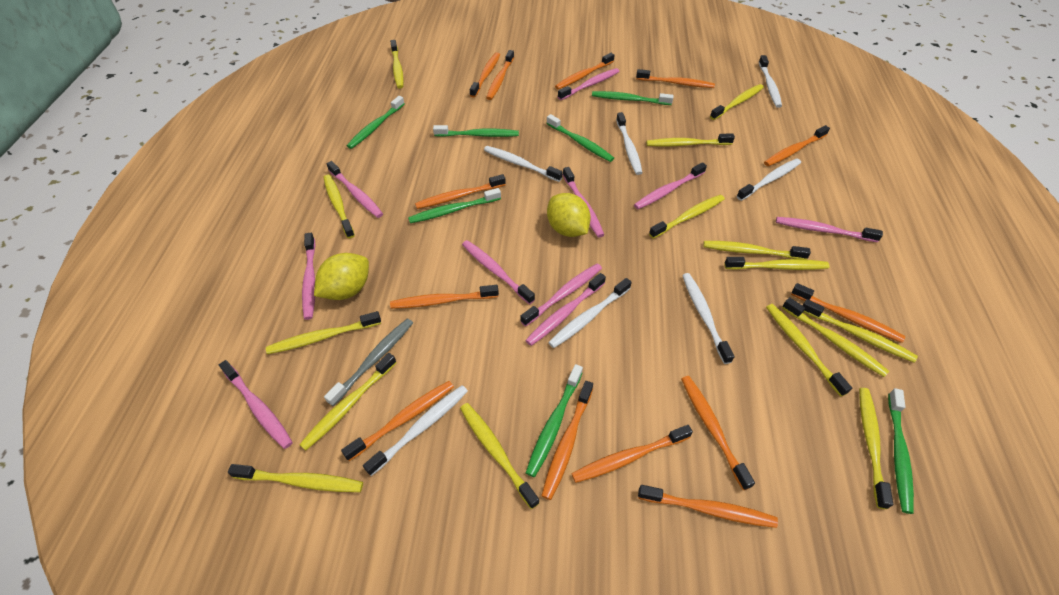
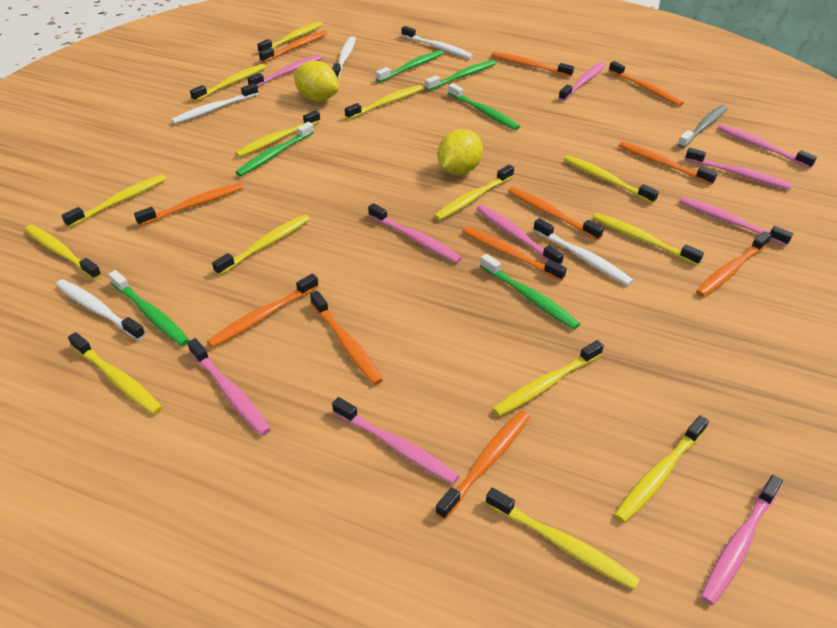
green toothbrush: [347,96,404,149] [408,188,501,223] [433,125,519,137] [526,364,583,477] [547,114,614,162] [592,91,674,105] [888,388,914,514] = 7 -> [108,270,190,346] [235,122,314,176] [376,50,444,83] [425,60,496,91] [448,83,520,130] [480,254,580,329] = 6
orange toothbrush: [341,381,454,461] [390,285,499,309] [415,174,506,209] [470,52,500,98] [486,50,514,100] [541,381,593,500] [555,53,615,90] [571,425,693,483] [636,69,715,88] [638,485,778,528] [681,376,755,490] [764,125,830,166] [791,283,905,343] = 13 -> [134,183,243,226] [207,273,319,348] [259,30,328,63] [310,291,383,385] [435,410,530,520] [462,227,567,281] [491,52,574,77] [508,187,604,241] [609,61,684,106] [619,141,717,185] [696,231,771,297] = 11
white toothbrush: [363,385,468,476] [484,146,563,182] [548,278,632,348] [616,112,642,175] [682,273,735,364] [737,158,801,201] [759,55,782,108] = 7 -> [56,279,145,341] [171,83,258,124] [332,36,356,79] [401,26,473,59] [533,218,634,286] = 5
yellow toothbrush: [228,464,363,492] [266,311,381,354] [299,353,397,450] [323,175,355,238] [390,40,404,89] [460,403,539,509] [646,133,735,147] [649,195,725,239] [703,241,811,260] [710,84,764,120] [724,257,830,270] [766,304,852,397] [782,297,889,377] [803,299,918,363] [859,388,893,509] = 15 -> [25,225,102,280] [62,174,166,228] [68,332,163,415] [190,64,266,102] [212,215,310,276] [235,110,320,157] [257,22,323,52] [345,85,423,120] [434,165,514,221] [486,487,640,590] [493,340,604,416] [564,155,659,204] [593,213,704,265] [614,415,709,523] = 14

